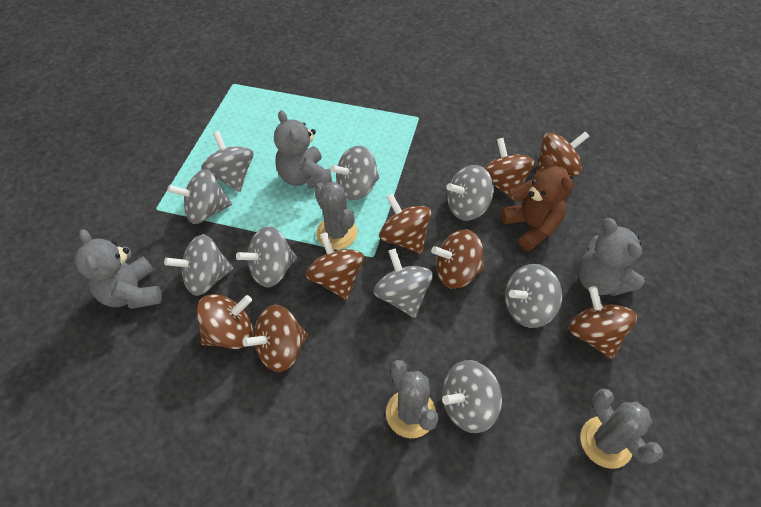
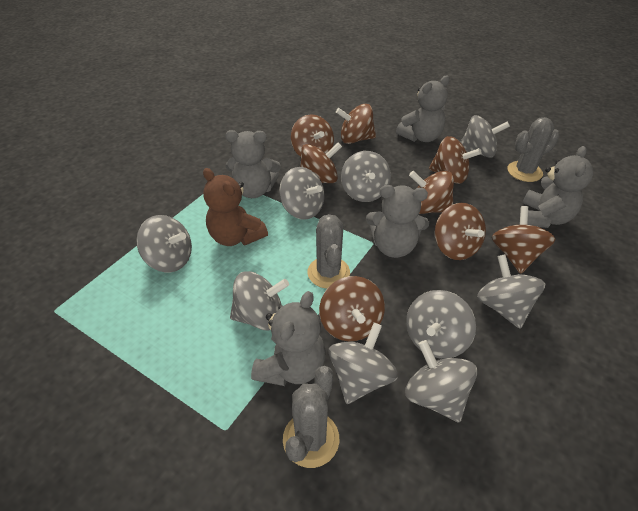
grey teddy bear: [75,229,162,309] [274,110,332,188] [578,218,645,296] = 3 -> [225,130,281,198] [251,291,325,386] [366,185,429,258] [396,76,450,142] [522,146,594,228] = 5

